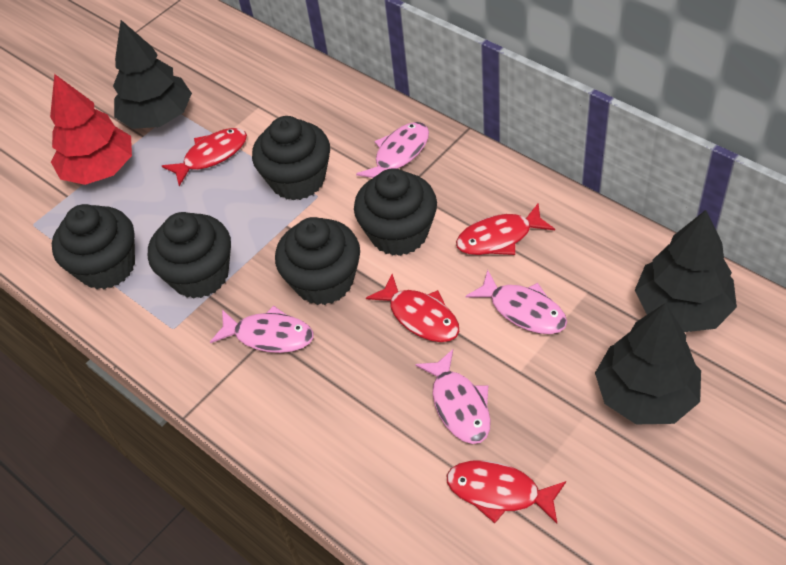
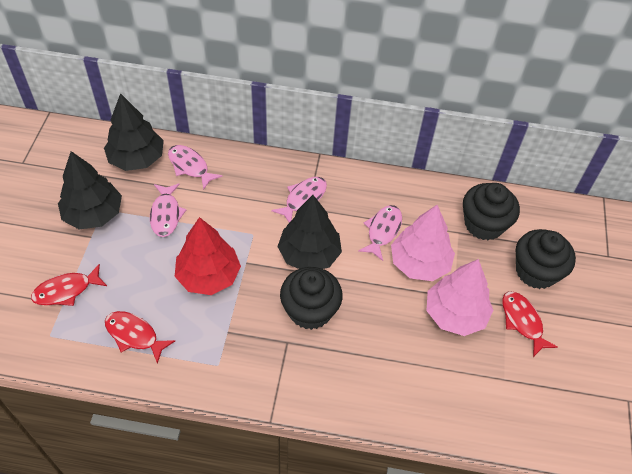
black cupcake: [52,204,135,289] [148,212,231,299] [252,116,330,200] [275,217,360,305] [354,169,437,256] = 5 -> [280,267,343,330] [463,183,520,240] [516,229,576,289] = 3
pink tree: none = 0 -> [391,205,455,281] [427,259,493,336] = 2
red fish: [162,128,247,186] [366,274,459,342] [447,460,566,524] [456,203,555,255] = 4 -> [31,264,107,306] [105,311,175,364] [502,291,558,357] = 3

